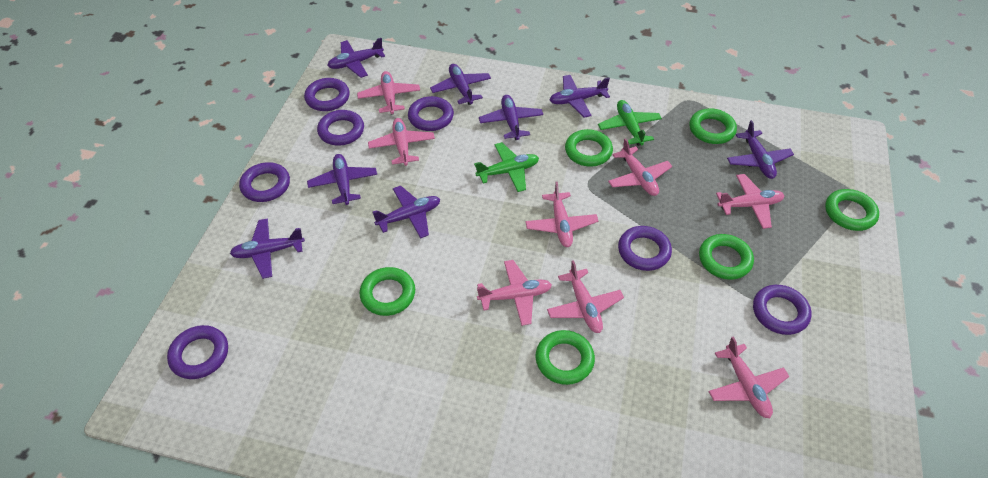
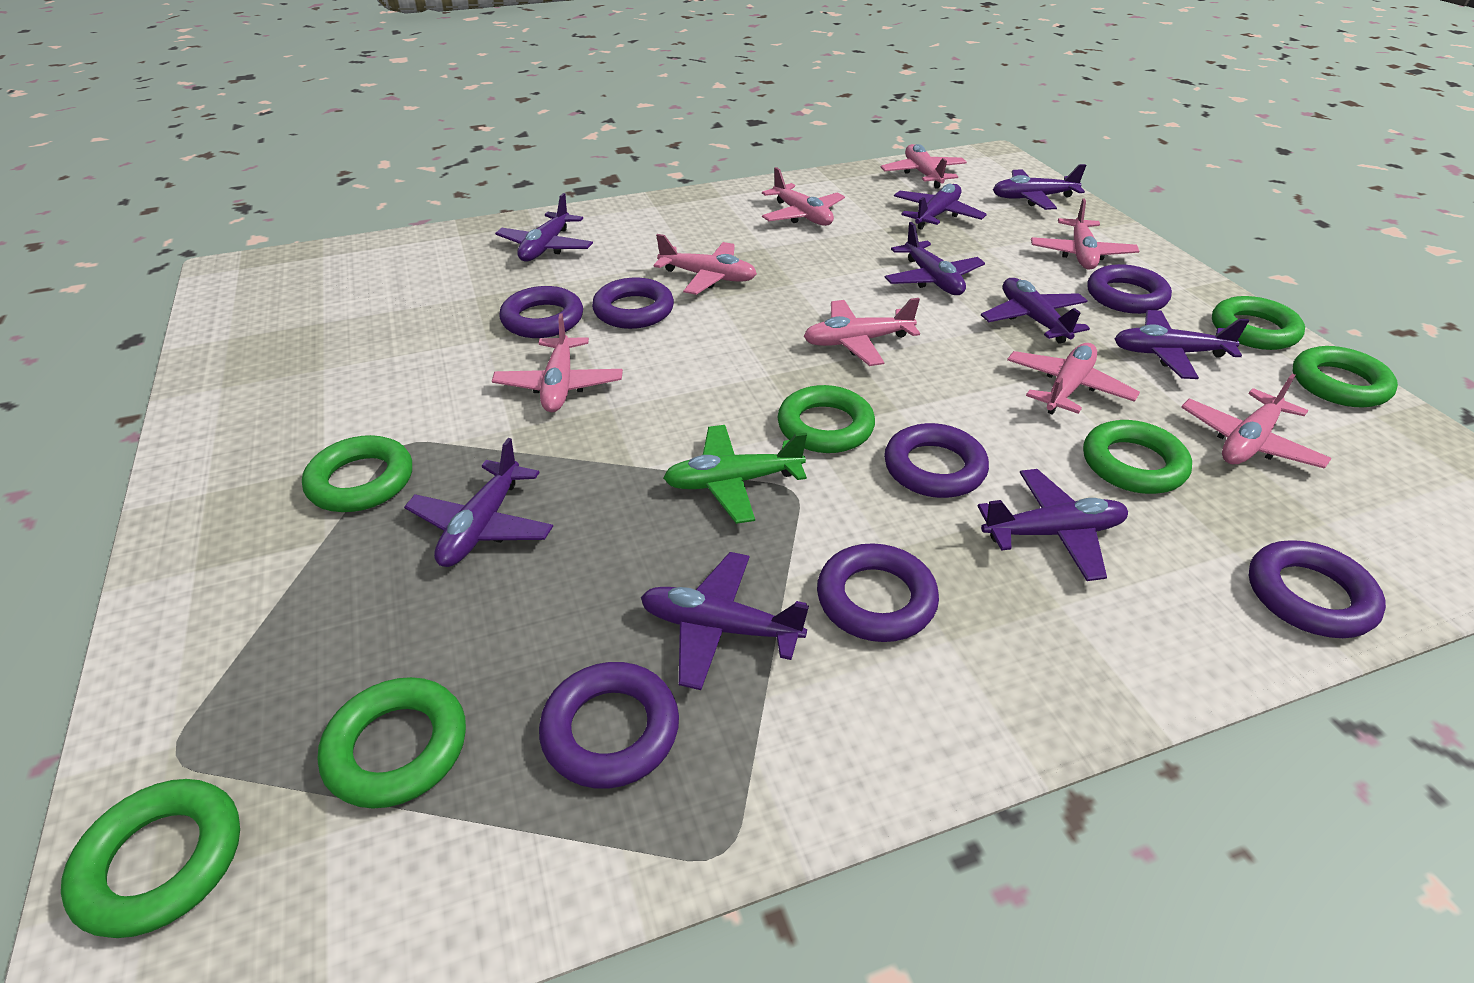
green plane: [474,142,539,192] [598,100,662,146] = 2 -> [663,425,807,524] = 1
green ring: [359,267,415,316] [535,330,595,385] [565,129,613,167] [689,108,737,144] [699,234,754,280] [825,189,879,231] = 6 -> [61,779,240,938] [302,435,412,512] [317,677,466,809] [778,385,875,453] [1083,420,1192,494] [1212,296,1305,350] [1293,346,1398,407] = 7
purple plane: [230,218,305,279] [307,154,377,205] [327,38,385,78] [372,186,440,239] [430,64,491,105] [479,95,543,140] [550,75,610,118] [727,120,794,179] = 8 -> [404,438,553,567] [495,193,593,261] [641,552,809,690] [884,222,985,295] [894,184,987,230] [978,469,1128,581] [981,278,1090,344] [993,164,1086,210] [1115,310,1249,379] = 9

